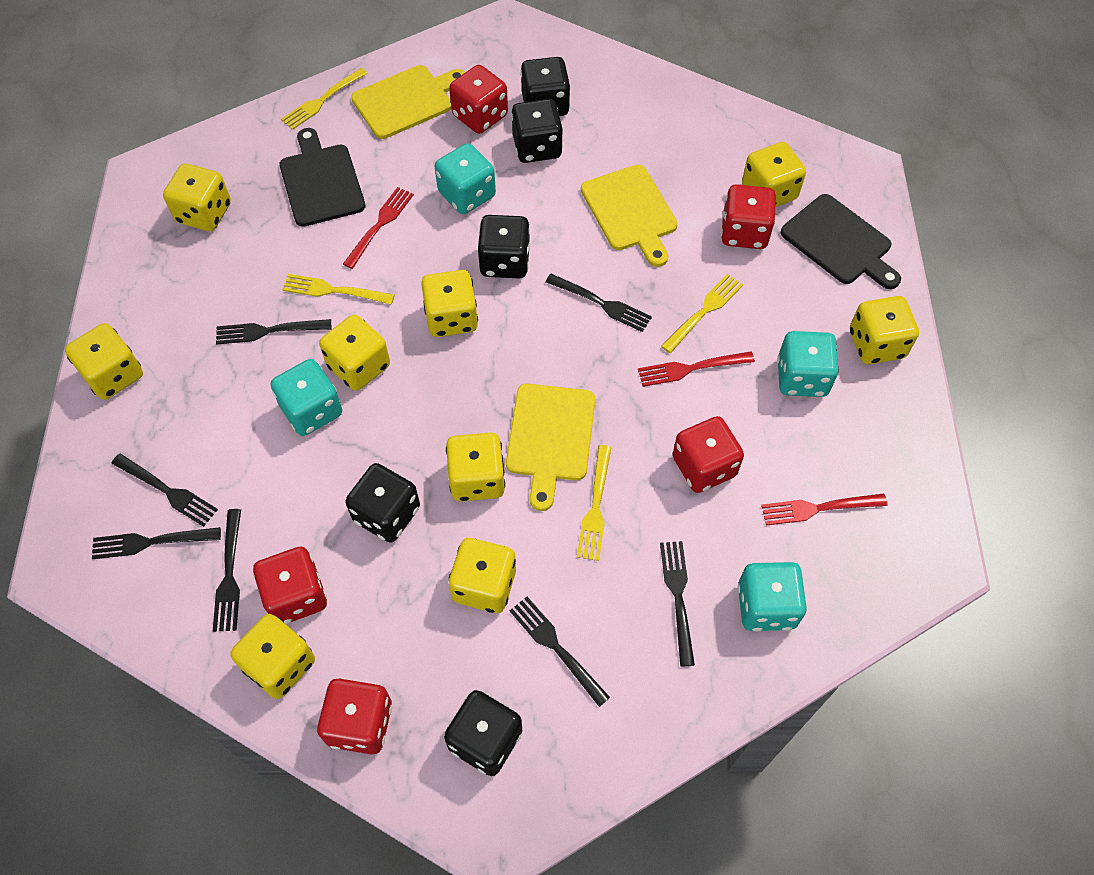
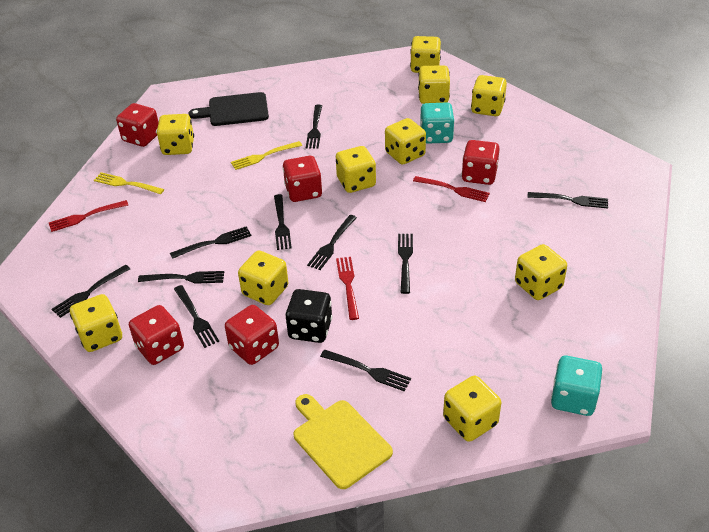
black cutting board: [279,128,366,227] [781,194,901,289] = 2 -> [188,92,269,126] = 1
black dice: [346,463,420,543] [444,690,522,776] [478,215,530,278] [511,99,563,163] [520,57,570,116] = 5 -> [285,289,332,343] = 1
black fork: [92,527,221,559] [111,453,218,527] [213,509,241,632] [216,319,331,344] [509,597,610,707] [546,274,652,332] [660,541,695,666] = 7 -> [52,265,130,318] [138,271,224,284] [170,226,251,259] [174,285,219,348] [274,194,292,250] [306,105,322,149] [307,215,357,270] [320,350,411,391] [398,234,413,294] [527,192,608,209] = 10
turquoise dice: [271,359,342,436] [435,143,496,214] [738,562,807,631] [777,331,839,397] = 4 -> [420,103,455,144] [551,356,603,416] = 2
yellow cutting board: [351,65,465,139] [506,384,595,511] [581,165,678,267] = 3 -> [294,394,393,489] = 1
yellow dice: [65,323,143,400] [163,164,231,231] [230,614,315,699] [319,314,390,391] [421,270,478,337] [446,433,505,502] [448,538,516,613] [742,142,806,207] [850,296,919,365] = 9 -> [70,294,122,352] [157,114,194,155] [238,250,288,305] [336,146,376,193] [385,118,426,165] [410,36,441,73] [418,65,450,104] [443,376,501,442] [471,75,507,116] [515,244,567,300] = 10
yellow fork: [281,68,368,130] [282,274,394,305] [577,445,612,561] [661,274,743,353] = 4 -> [94,172,164,194] [231,141,302,170] = 2

